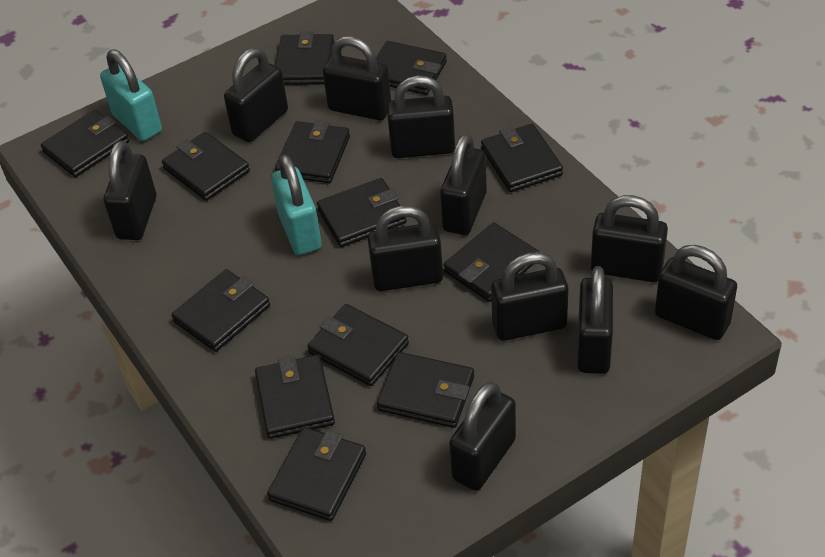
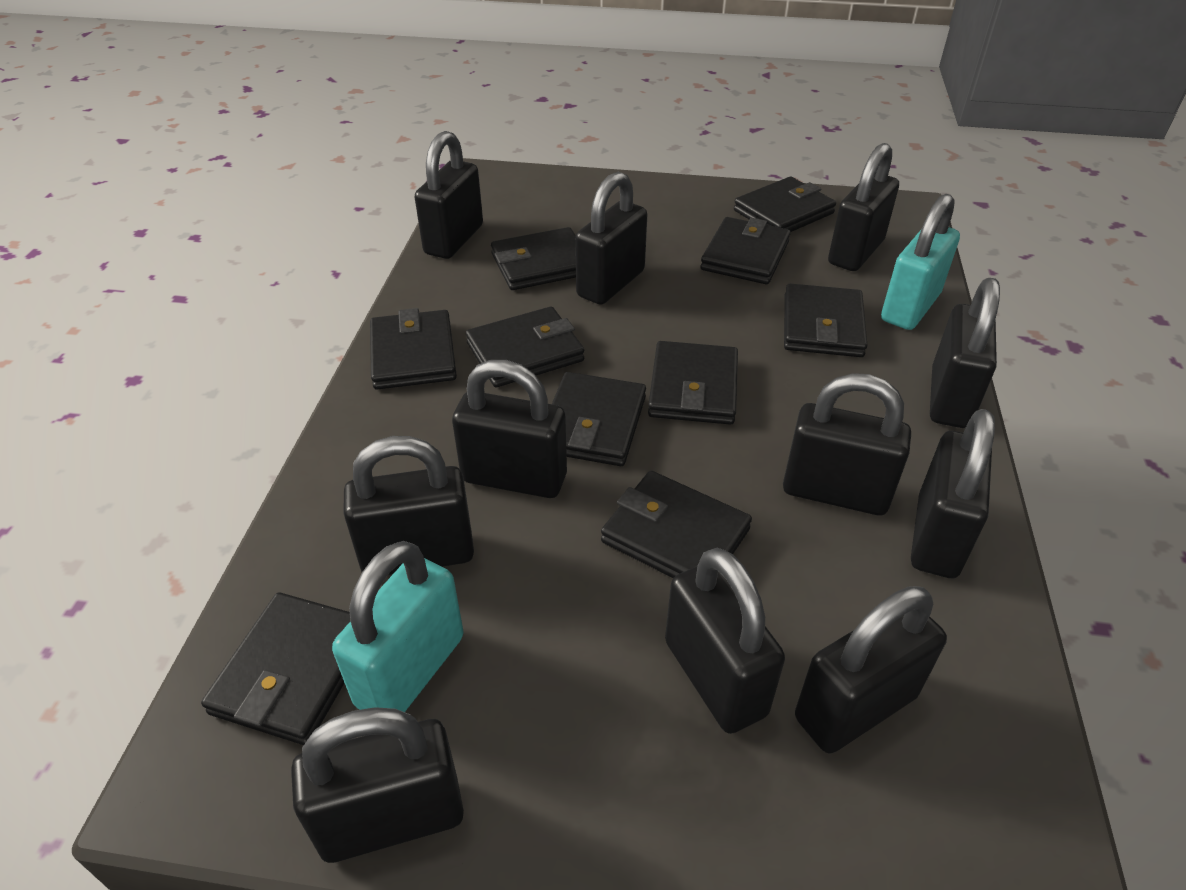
black wallet: [41,110,129,177] [162,132,250,201] [172,269,270,352] [255,355,335,439] [267,427,366,521] [275,120,350,183] [276,31,334,85] [308,304,409,386] [317,178,407,247] [376,41,447,95] [377,352,474,428] [444,222,539,302] [481,124,563,192] = 13 -> [201,593,350,745] [370,308,457,390] [466,307,584,387] [491,227,576,290] [552,372,646,466] [601,471,752,578] [648,341,738,425] [700,217,791,284] [734,176,836,232] [784,284,868,357] = 10

